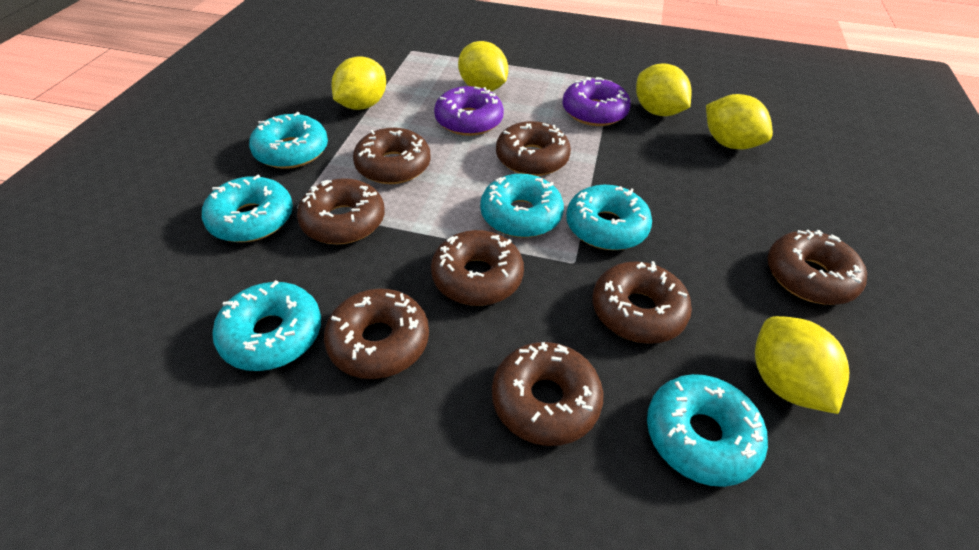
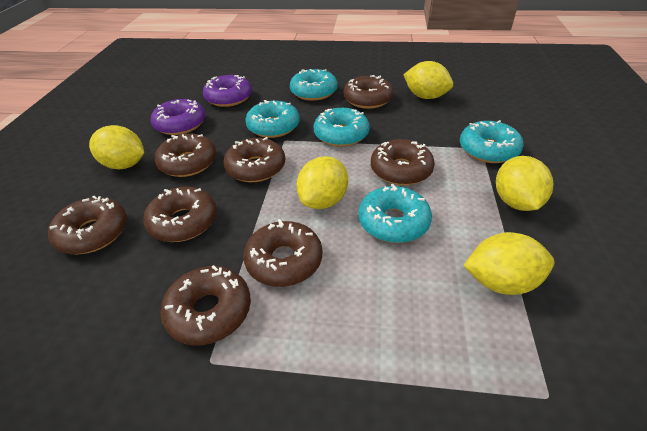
turquoise donut: [202,175,293,242] [212,280,321,371] [249,112,328,169] [480,174,564,238] [566,185,652,250] [647,374,768,487] = 6 -> [245,100,300,138] [290,69,337,101] [314,108,370,147] [358,184,432,243] [460,120,524,163] = 5

